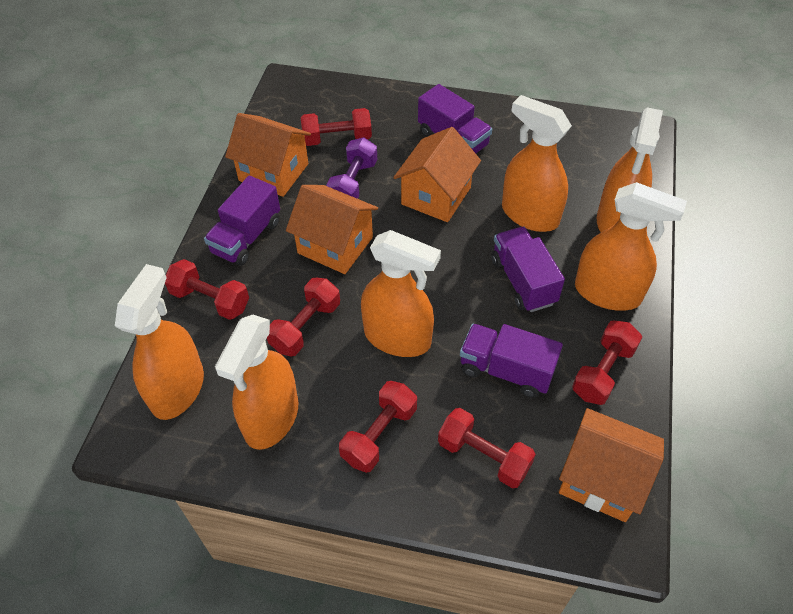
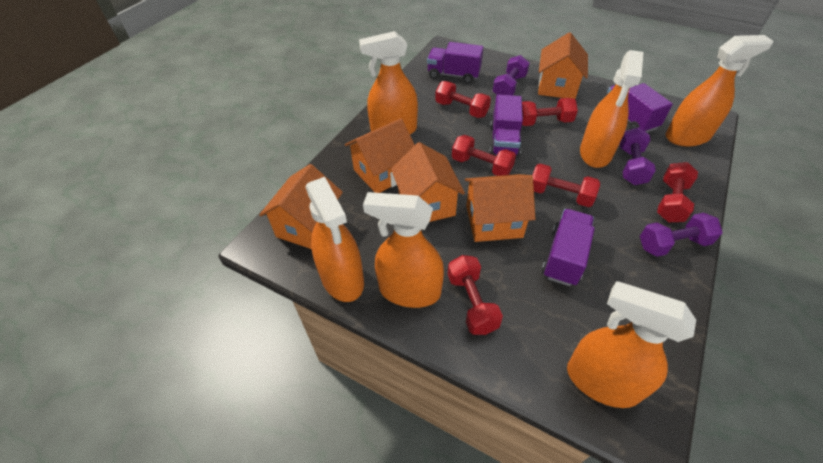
orange house: [225,113,311,197] [286,185,378,274] [393,127,481,222] [559,408,664,522] = 4 -> [259,164,343,249] [345,118,415,193] [391,142,465,222] [465,174,535,242] [538,32,588,99] = 5
purple dumbbell: [326,137,377,199] = 1 -> [493,55,530,95] [620,127,656,185] [640,213,723,257] = 3

